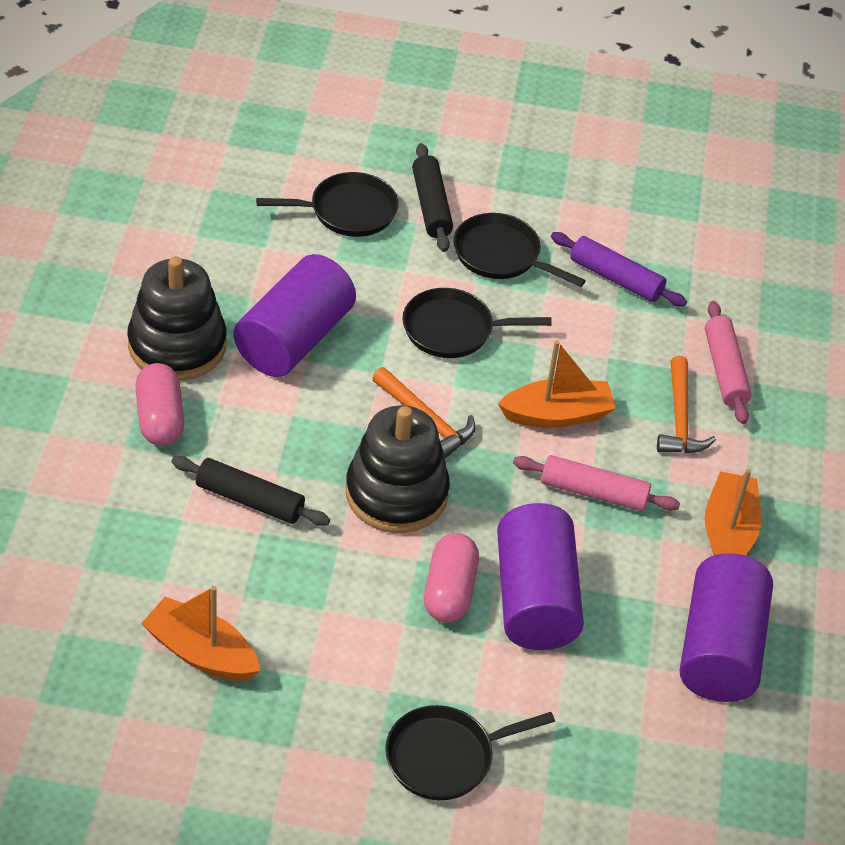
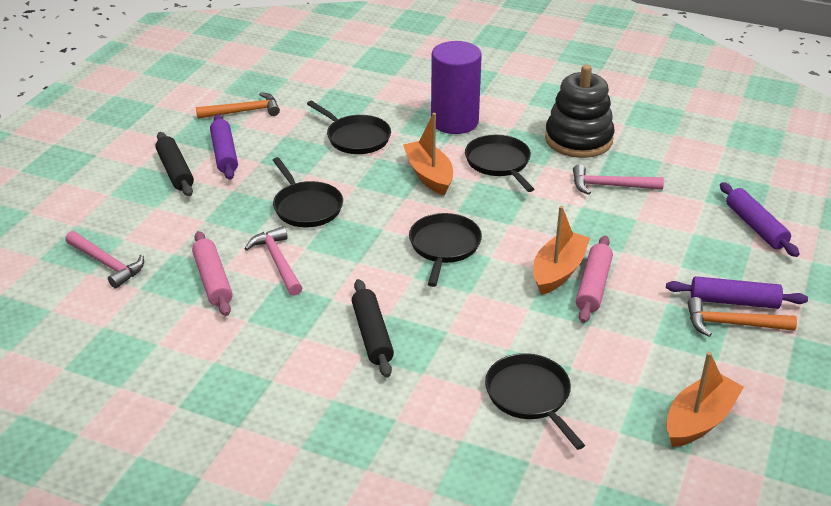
black pan: [256,172,399,237] [385,705,555,800] [402,288,552,358] [453,213,586,287] = 4 -> [273,157,343,228] [307,101,391,154] [409,213,482,287] [465,135,534,192] [485,353,585,450] = 5
black stacking toy: [127,256,226,381] [346,405,450,533] = 2 -> [545,64,615,158] = 1
pink capsule: [135,363,184,446] [424,533,479,623] = 2 -> none = 0
pink hammer: none = 0 -> [65,231,144,289] [245,226,302,296] [573,164,664,195] = 3
purple cylinder: [234,254,356,377] [497,503,584,650] [680,553,773,702] = 3 -> [431,41,482,134] = 1
purple rolling pin: [551,232,687,306] = 1 -> [210,114,238,180] [666,276,808,309] [720,182,799,257] = 3

